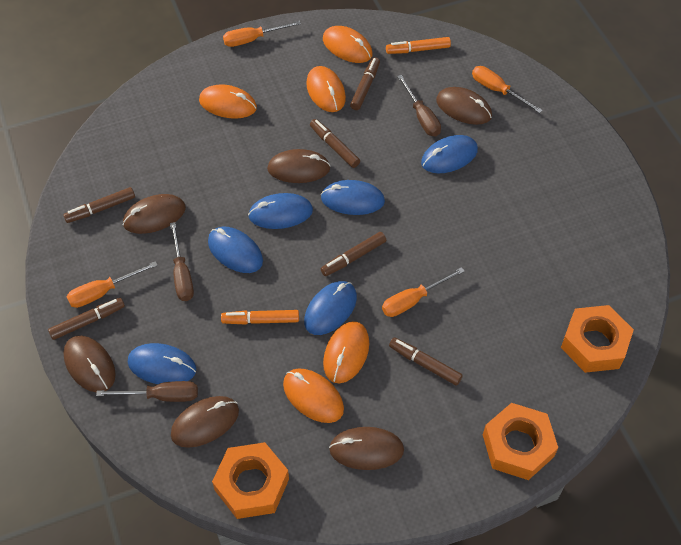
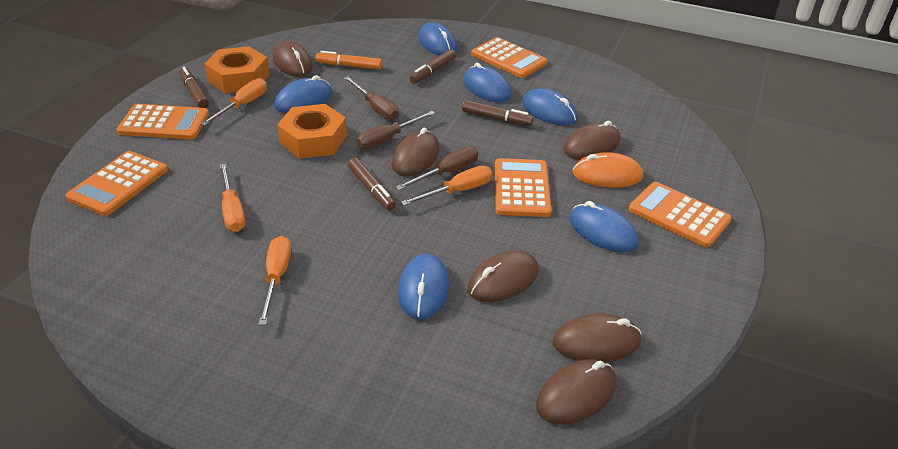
brown marker: [48,298,125,340] [63,187,135,223] [310,119,360,168] [321,232,386,276] [350,57,380,110] [389,338,463,385] = 6 -> [179,67,209,108] [348,158,396,211] [410,49,456,84] [462,100,534,126] = 4
orange calculator: none = 0 -> [66,151,168,216] [117,104,209,140] [471,37,548,78] [495,158,551,217] [629,182,732,247] = 5
orange marker: [221,310,299,325] [386,37,451,54] = 2 -> [315,51,382,70] = 1
orange mouse: [199,84,257,119] [283,369,344,423] [306,66,346,112] [323,26,373,63] [323,321,369,383] = 5 -> [572,152,643,188] = 1
orange nut: [212,442,289,519] [483,403,558,480] [561,305,634,373] = 3 -> [204,46,269,94] [277,104,347,159] = 2

